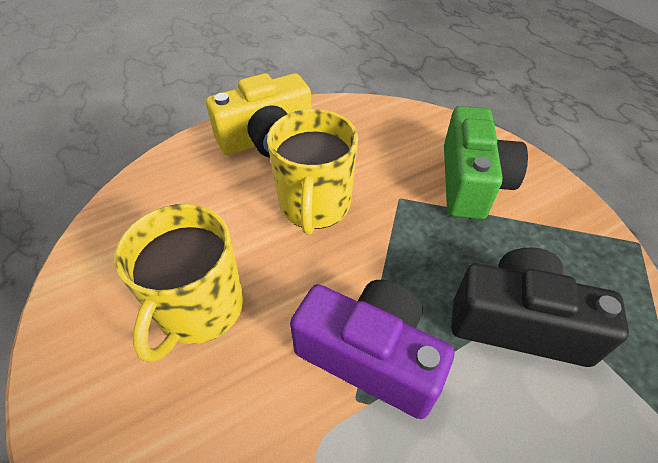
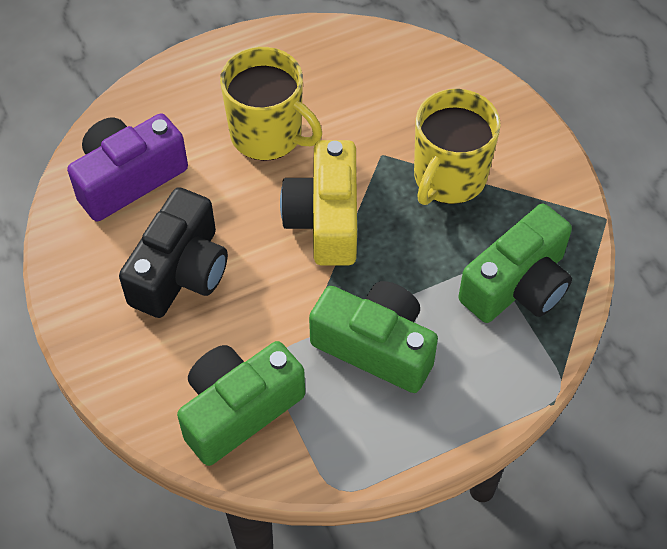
green camera: [444,106,528,219] = 1 -> [177,341,305,466] [309,281,438,393] [459,204,572,323] = 3

